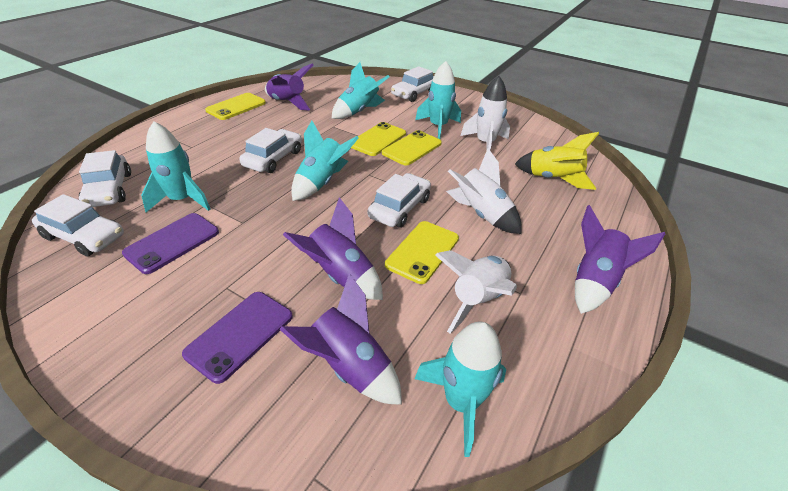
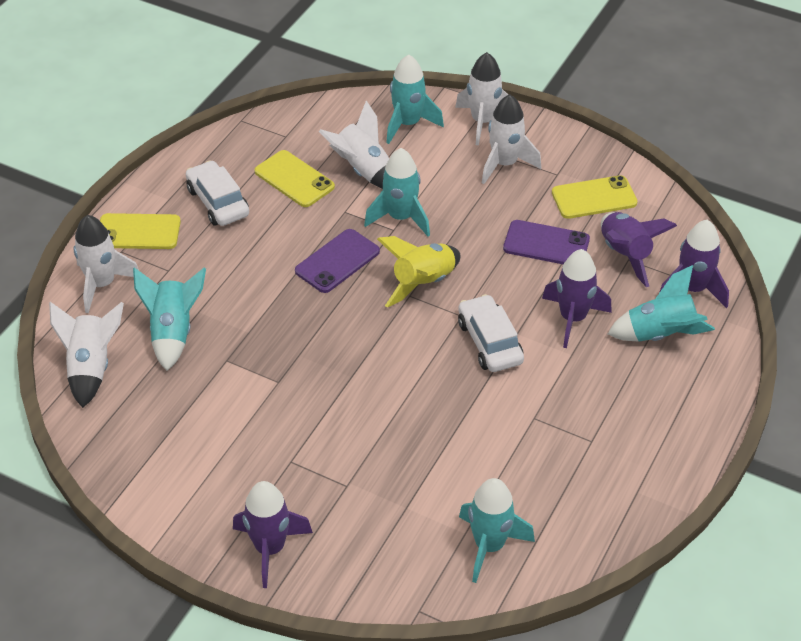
white car: [32,194,124,257] [79,150,131,207] [239,128,302,173] [368,173,431,228] [391,66,434,102] = 5 -> [186,160,249,226] [458,294,524,372] = 2
white rocket: [435,250,517,334] [446,148,522,234] [461,76,510,151] = 3 -> [49,302,124,408] [73,215,139,313] [319,101,389,189] [455,52,508,145] [482,94,541,184] = 5
yellow phone: [205,93,266,120] [351,122,406,156] [382,130,442,166] [385,221,459,284] = 4 -> [100,213,181,249] [254,150,335,207] [552,175,638,219] = 3

